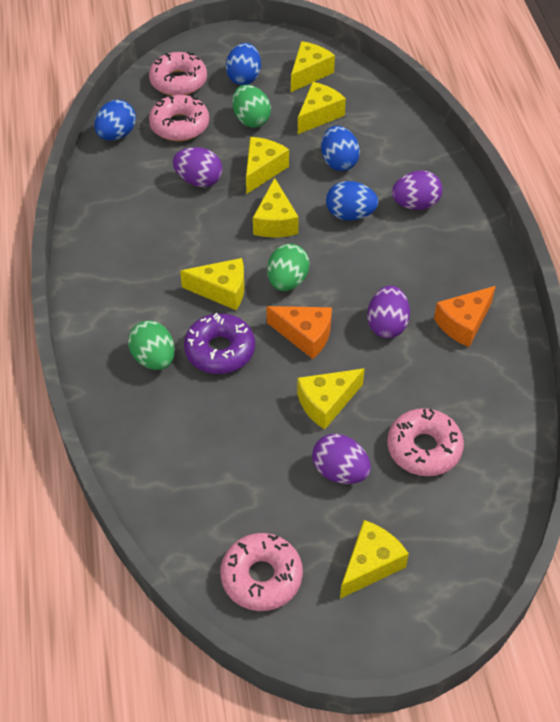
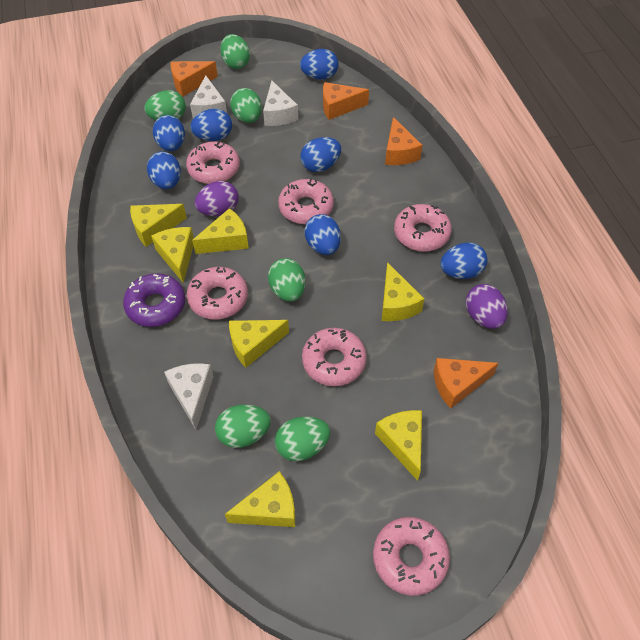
blue egg: [94,100,136,141] [226,43,261,85] [321,126,360,171] [326,181,378,221] = 4 -> [147,151,181,189] [153,115,185,151] [190,109,232,141] [300,49,339,80] [300,137,341,172] [304,214,341,255] [440,242,487,279] = 7
green egg: [128,320,175,370] [232,85,271,128] [267,244,309,291] = 3 -> [144,90,186,120] [215,404,271,448] [220,34,250,69] [230,88,262,123] [268,258,306,302] [275,417,330,461] = 6
orange cheese: [266,306,332,359] [434,286,496,347] = 2 -> [170,61,218,97] [323,82,369,120] [385,117,422,165] [434,358,499,409] = 4
pink donut: [149,52,207,96] [149,95,209,141] [221,533,303,611] [387,408,464,476] = 4 -> [186,141,240,184] [187,267,248,320] [278,179,334,224] [302,328,367,386] [373,517,450,596] [394,204,452,252] = 6
purple egg: [173,147,223,187] [312,434,371,484] [367,285,410,338] [392,171,442,210] = 4 -> [195,181,239,216] [466,284,508,329] = 2
white cheese: none = 0 -> [164,363,214,430] [190,75,227,119] [263,81,298,126] = 3

